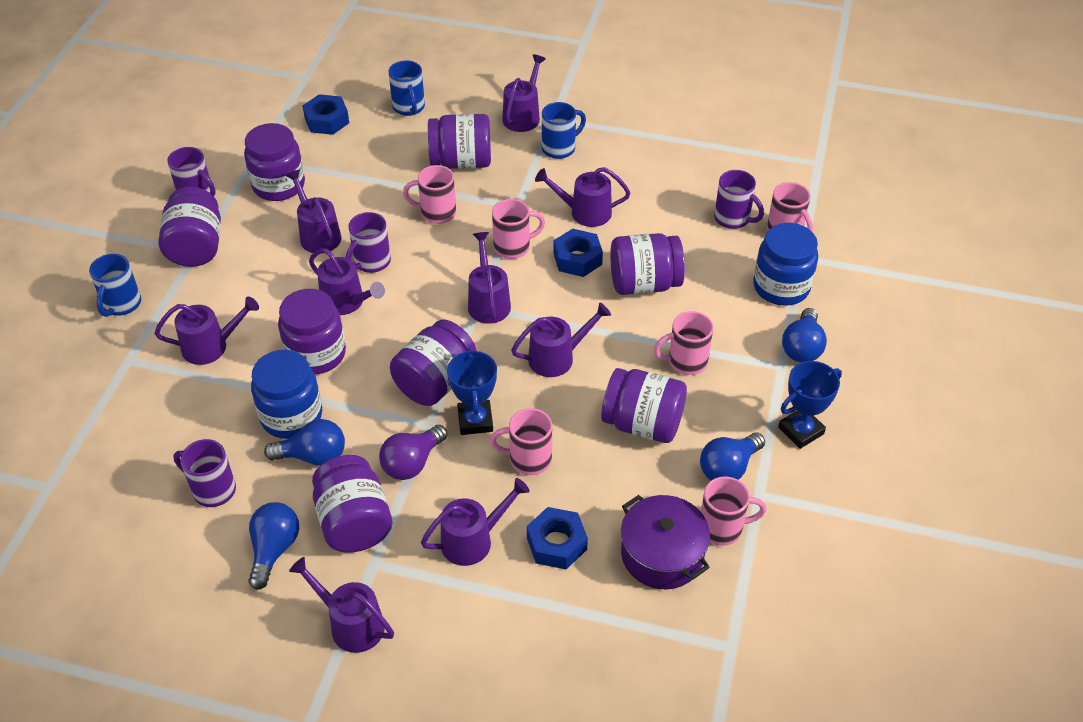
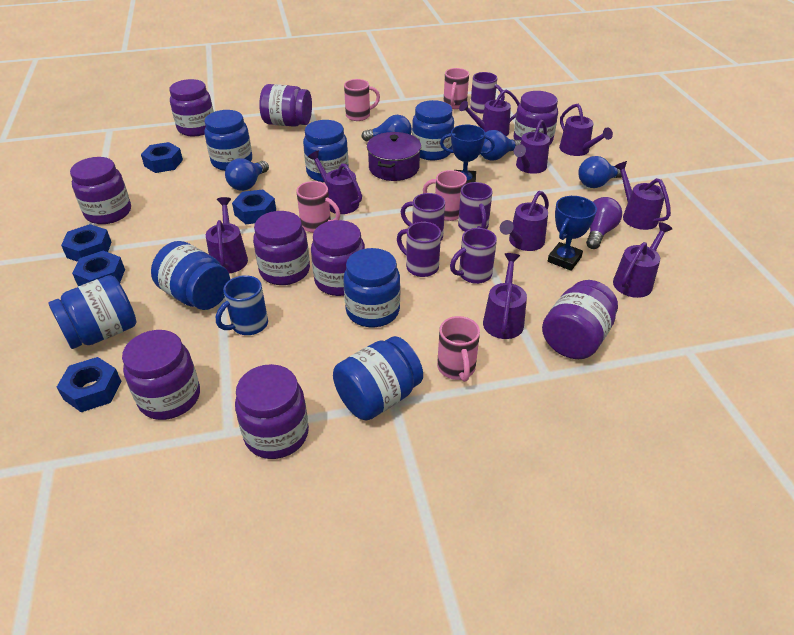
blue jar: [251,350,322,439] [754,223,818,306] = 2 -> [48,275,136,349] [151,241,230,310] [204,110,252,171] [303,120,349,182] [333,336,423,421] [343,248,400,327] [412,100,454,160] = 7
blue mug: [89,254,141,317] [388,60,425,116] [542,102,586,159] = 3 -> [216,275,268,335] = 1
blue nut: [303,94,349,135] [527,507,588,569] [553,229,603,277] = 3 -> [57,357,121,412] [61,224,112,262] [72,251,125,286] [141,142,183,173] [232,190,276,224] = 5
pink mug: [403,165,456,224] [490,408,552,475] [492,199,545,259] [653,311,713,375] [701,476,766,546] [767,182,813,231] = 6 -> [296,181,340,233] [344,79,380,121] [423,170,467,221] [437,316,480,382] [443,68,469,109] = 5
purple jar: [159,187,221,267] [244,123,305,201] [278,289,346,375] [312,455,392,553] [390,319,476,406] [428,114,491,169] [601,368,687,443] [610,233,685,295] = 8 -> [70,157,131,224] [122,330,200,420] [169,79,214,136] [235,364,309,459] [253,211,310,285] [259,84,312,127] [311,220,365,296] [514,91,558,146] [542,280,618,359] = 9
purple mug: [167,147,216,196] [173,439,236,507] [346,212,391,273] [714,170,764,229] = 4 -> [397,222,441,277] [401,193,445,240] [450,228,497,284] [458,182,492,231] [470,72,505,114] = 5

